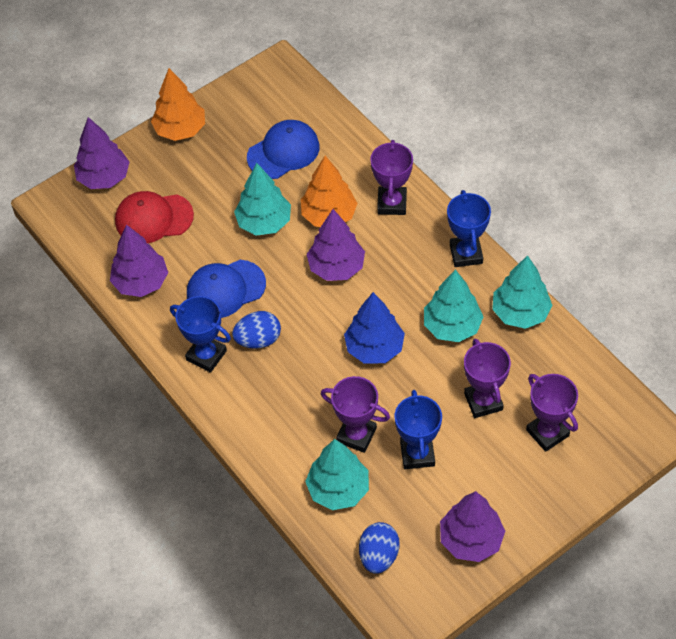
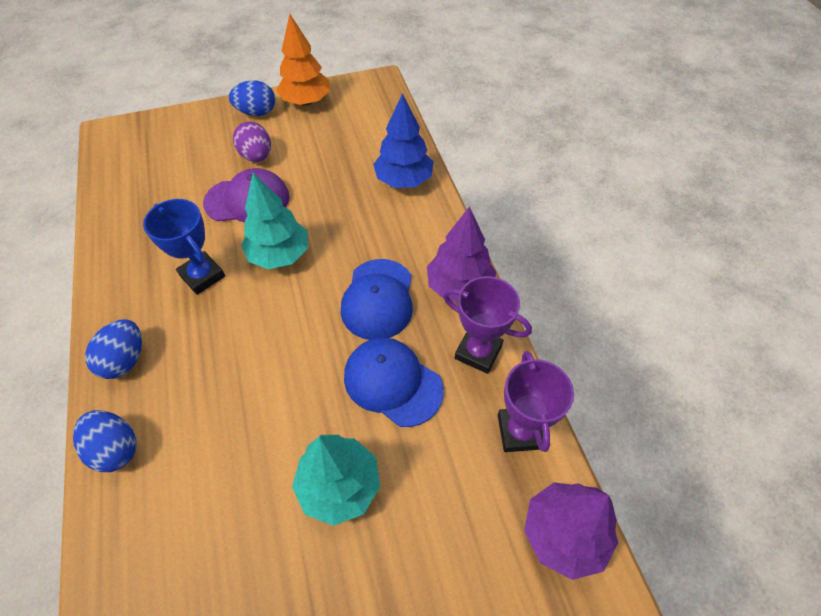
blue egg: [232,311,281,349] [359,522,400,574] = 2 -> [73,410,136,472] [85,319,142,379] [229,80,275,116] = 3
blue trophy: [170,296,231,373] [395,390,442,469] [447,190,491,267] = 3 -> [143,199,225,295] = 1
orange tree: [151,68,205,141] [301,156,358,227] = 2 -> [276,14,330,106] = 1
purple cap: none = 0 -> [203,168,290,222] = 1
purple egg: none = 0 -> [233,121,271,162] = 1
purple tree: [74,117,129,189] [110,225,168,297] [307,209,365,281] [440,491,505,562] = 4 -> [427,207,496,302] [524,482,618,580] = 2
purple trophy: [321,376,390,453] [370,140,413,215] [464,338,511,418] [526,374,578,452] = 4 -> [443,276,532,374] [498,351,574,452] = 2
red cap: [115,191,194,243] = 1 -> none = 0
turquoise tree: [234,163,291,236] [305,439,369,510] [424,269,483,342] [492,255,552,329] = 4 -> [241,173,308,269] [292,435,380,526] = 2

